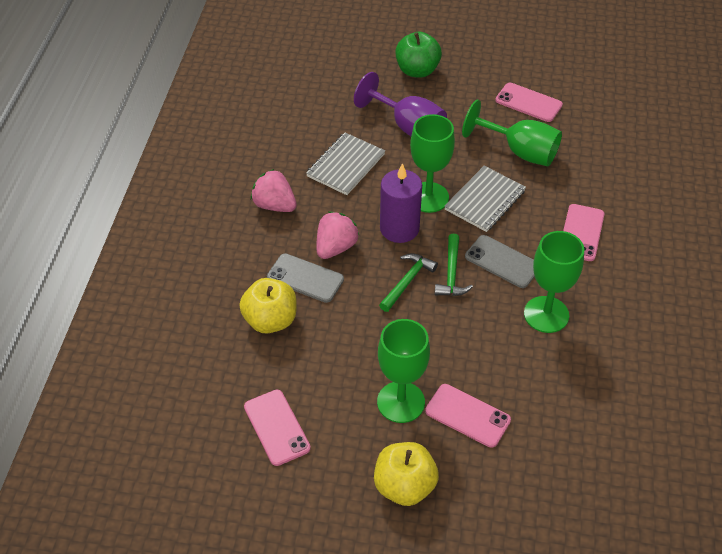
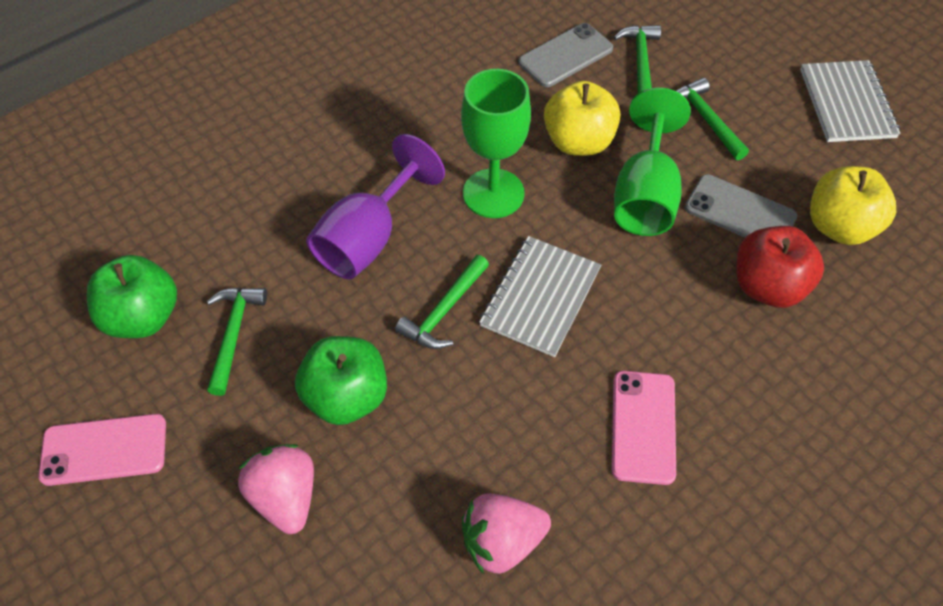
green apple: [395,32,442,78] = 1 -> [87,255,177,338] [295,336,387,425] = 2
green goblet: [377,319,430,423] [410,114,455,213] [462,100,562,166] [524,231,584,333] = 4 -> [461,69,531,218] [614,88,691,236] = 2
green hammer: [379,253,438,312] [435,234,473,296] = 2 -> [207,288,267,396] [395,255,489,349] [614,25,661,93] [677,78,749,160] = 4
pink phone: [244,390,311,466] [425,384,511,448] [496,83,563,122] [563,204,604,261] = 4 -> [38,414,166,486] [612,371,676,485] = 2
purple candle: [380,163,422,243] = 1 -> none = 0
red apple: none = 0 -> [736,226,824,308] = 1

